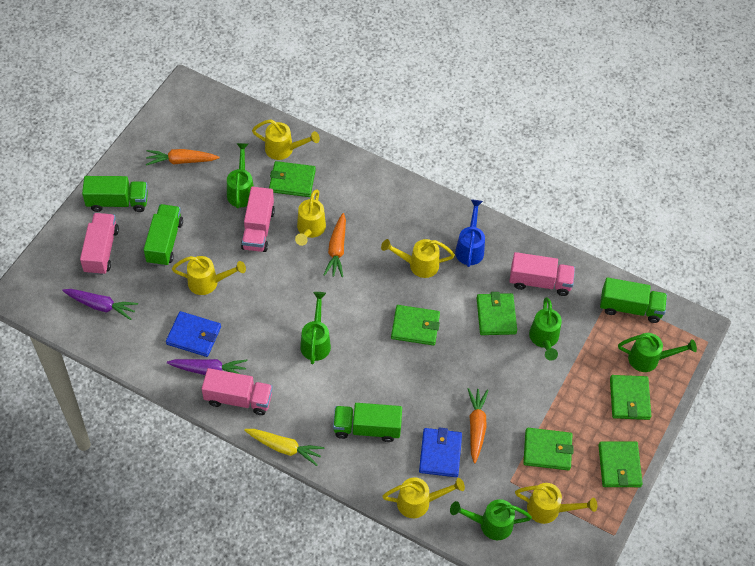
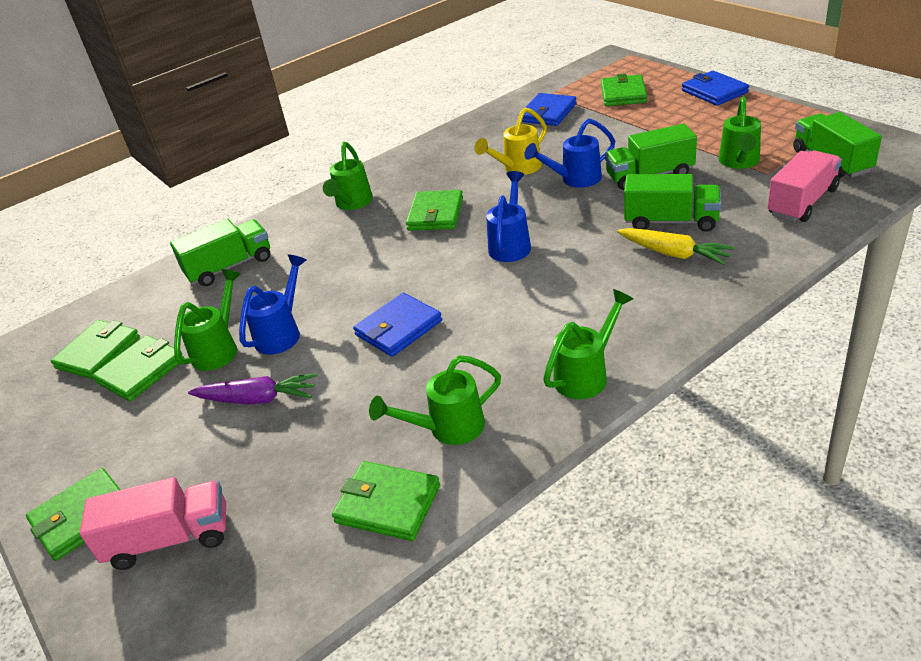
blue wallet: [166,311,221,357] [419,428,462,477] = 2 -> [353,293,442,357] [519,93,576,126] [682,71,749,106] = 3
blue watering can: [455,200,485,267] = 1 -> [239,255,307,355] [486,171,531,262] [524,118,615,188] = 3
orange carrot: [146,149,219,166] [323,213,346,277] [468,388,489,463] = 3 -> none = 0
pink truck: [80,213,119,275] [202,368,273,415] [241,187,275,252] [509,252,575,296] = 4 -> [80,477,226,570] [767,151,842,222] = 2
purple carrot: [62,289,138,320] [167,359,247,375] = 2 -> [188,373,317,404] = 1
yellow watering can: [172,256,246,295] [252,119,320,160] [295,190,326,246] [381,239,455,278] [382,477,465,518] [515,483,597,524] = 6 -> [474,107,547,175] = 1

